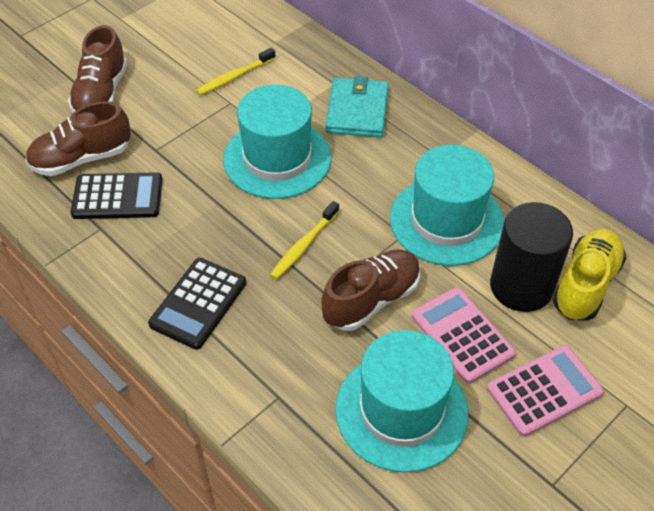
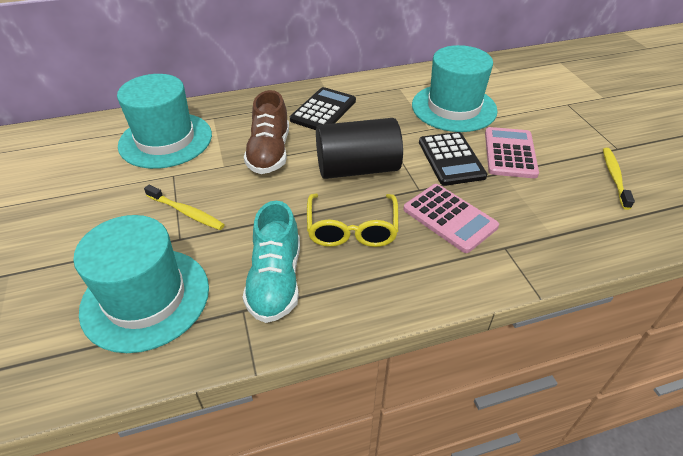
brown shoe: [25,101,131,176] [68,25,127,113] [321,249,420,331] = 3 -> [244,90,289,174] = 1
turquoise shoe: none = 0 -> [242,201,300,323] = 1
turquoise wallet: [325,76,389,137] = 1 -> none = 0
yellow glasses: none = 0 -> [307,193,398,247] = 1
yellow shoe: [553,229,626,321] = 1 -> none = 0

